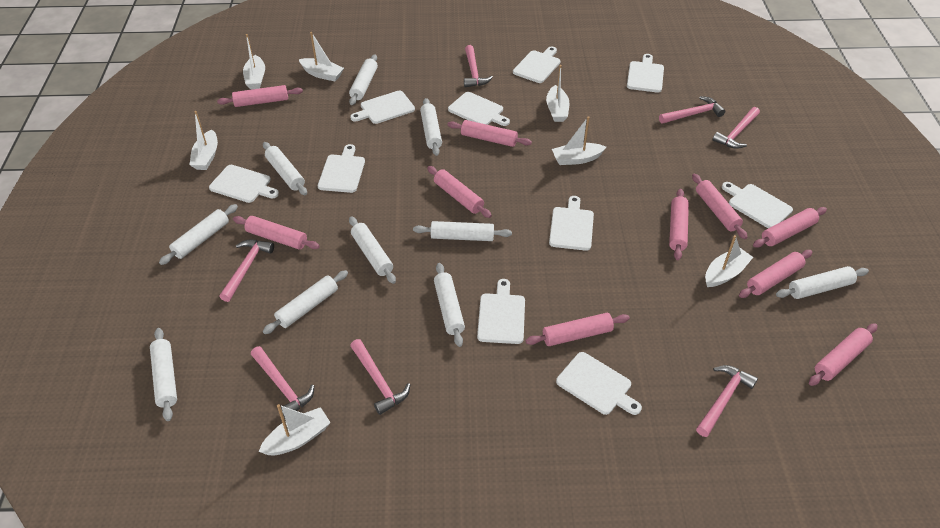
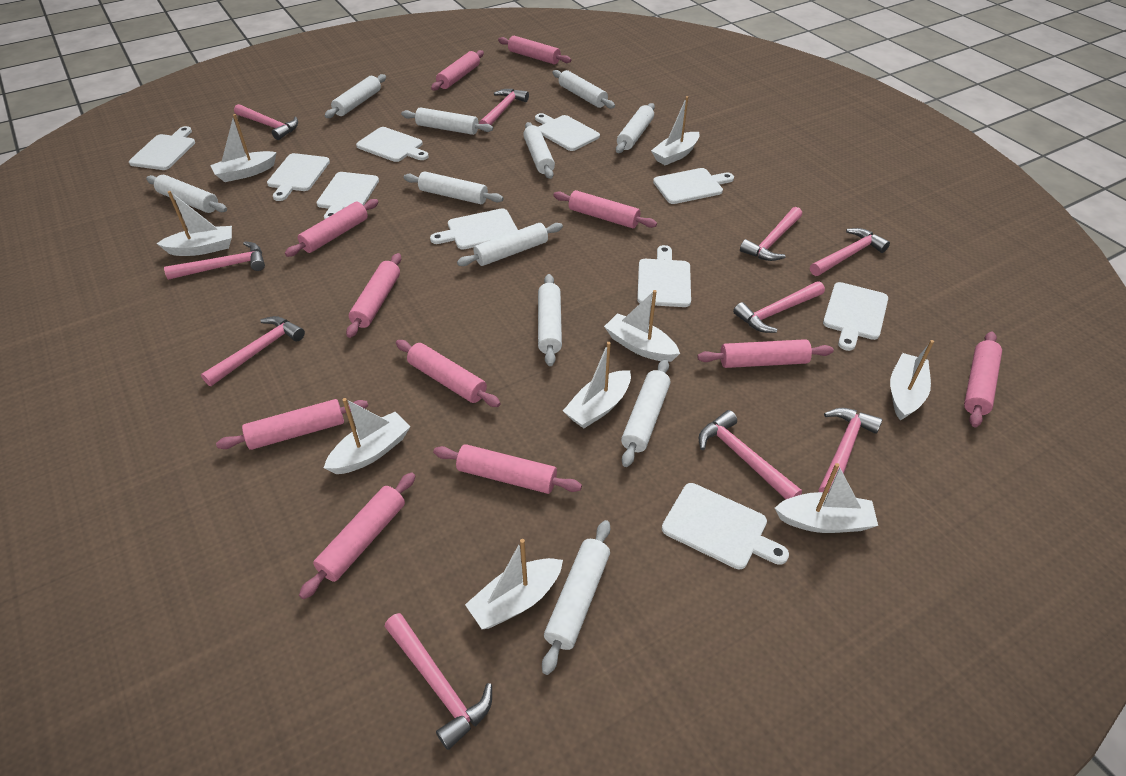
pink hammer: [219,240,274,302] [251,346,314,419] [350,339,410,415] [464,45,493,87] [659,96,725,124] [696,365,758,437] [713,107,760,149] = 7 -> [164,241,265,280] [201,316,305,386] [234,104,298,140] [384,613,492,750] [479,89,529,125] [699,410,802,499] [733,281,825,333] [740,207,802,261] [810,228,890,276] [819,408,882,492] = 10
pink rolling pin: [217,85,303,107] [233,216,320,250] [427,166,492,218] [447,120,532,147] [525,313,630,346] [669,189,689,260] [692,174,748,239] [739,250,812,298] [753,207,827,248] [809,323,877,386] = 10 -> [216,399,368,450] [285,199,378,257] [299,472,415,599] [346,253,401,338] [396,340,501,407] [431,50,484,91] [433,444,582,494] [498,36,571,64] [553,190,657,228] [697,339,834,368] [964,331,1002,427] = 11
white boat: [189,111,218,170] [243,34,265,89] [259,404,331,455] [299,32,344,81] [546,65,569,122] [552,116,606,165] [705,235,753,287] = 7 -> [156,191,232,256] [210,114,277,182] [324,398,410,474] [465,539,563,629] [563,342,631,428] [604,290,680,362] [651,96,700,165] [775,463,878,533] [890,340,934,420] = 9
white rolling pin: [150,328,177,421] [159,204,238,265] [263,142,307,195] [263,270,348,334] [349,54,378,105] [349,216,396,284] [413,221,512,241] [420,98,442,156] [434,263,465,347] [776,266,869,299] = 10 -> [146,175,227,213] [325,74,386,118] [401,107,493,135] [403,171,503,204] [457,223,563,266] [523,122,555,179] [538,274,562,366] [542,520,610,675] [553,70,615,109] [616,103,655,153] [621,359,671,467] = 11

